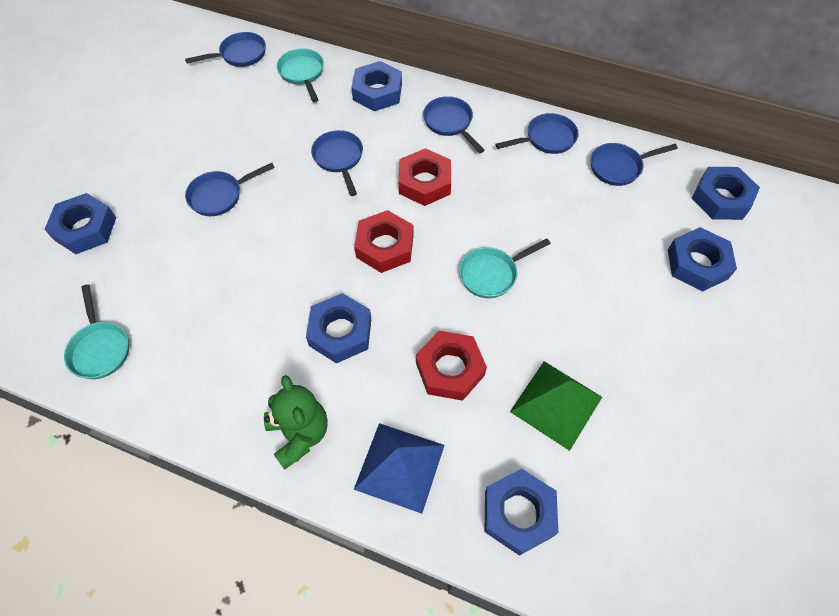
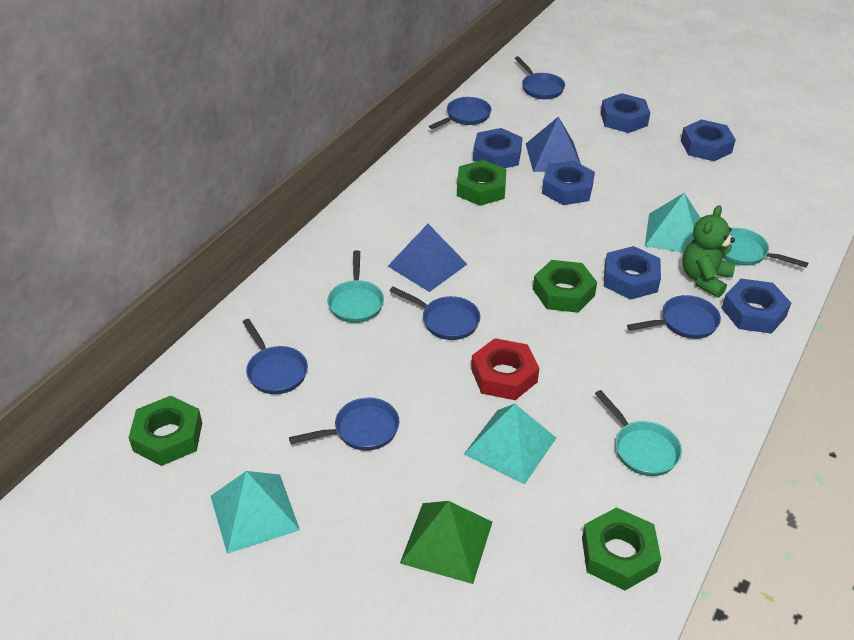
blue pyramid: [354,423,445,514] = 1 -> [388,224,467,292] [526,116,581,172] = 2
green nut: none = 0 -> [129,396,202,466] [457,160,506,206] [533,260,597,313] [582,507,661,590] = 4
red nut: [354,210,414,273] [399,148,451,206] [416,331,487,401] = 3 -> [471,338,539,400] = 1
turquoise pyramid: none = 0 -> [211,471,300,554] [464,404,556,484] [645,193,700,253] = 3

